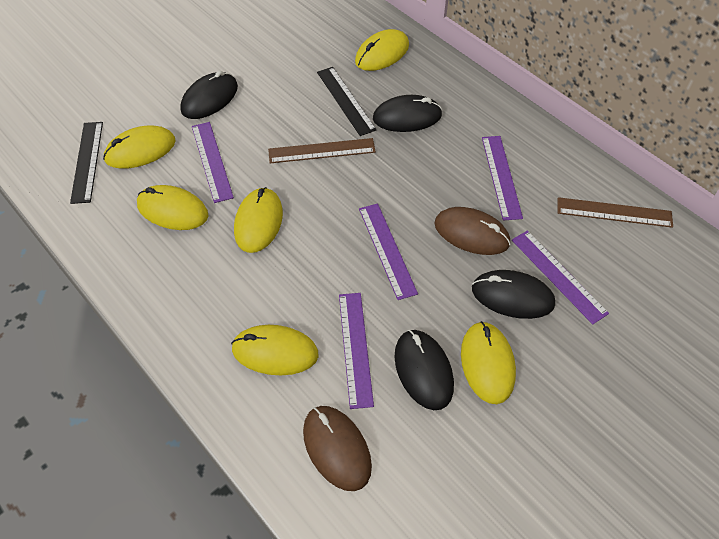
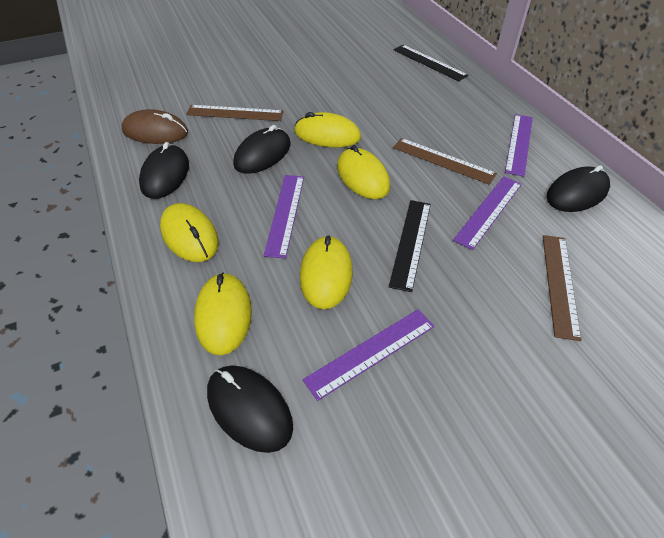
brown mouse: [303,406,372,491] [434,207,511,255] = 2 -> [121,109,188,144] = 1
brown ruler: [268,138,376,163] [557,197,673,228] = 2 -> [186,105,284,121] [393,138,497,185] [543,235,581,341] = 3
purple ruler: [192,122,234,203] [339,293,374,409] [359,203,418,300] [482,136,523,221] [512,230,609,325] = 5 -> [264,175,304,259] [303,310,435,401] [453,176,522,250] [505,114,533,177] = 4
yellow mouse: [103,126,176,169] [137,185,208,230] [231,325,318,375] [234,187,283,253] [355,29,409,71] [461,321,516,404] = 6 -> [160,203,219,262] [194,272,252,355] [294,112,361,147] [300,236,353,309] [337,145,390,199] = 5

